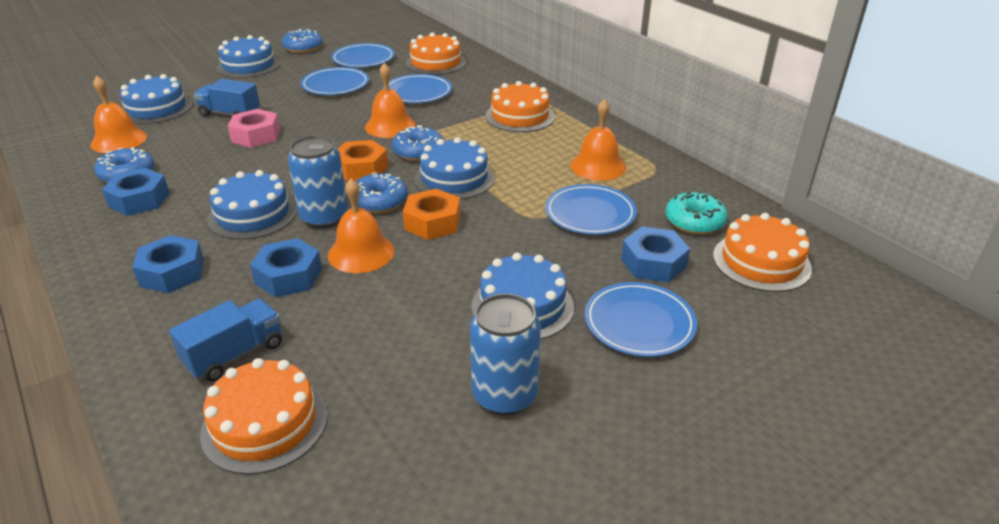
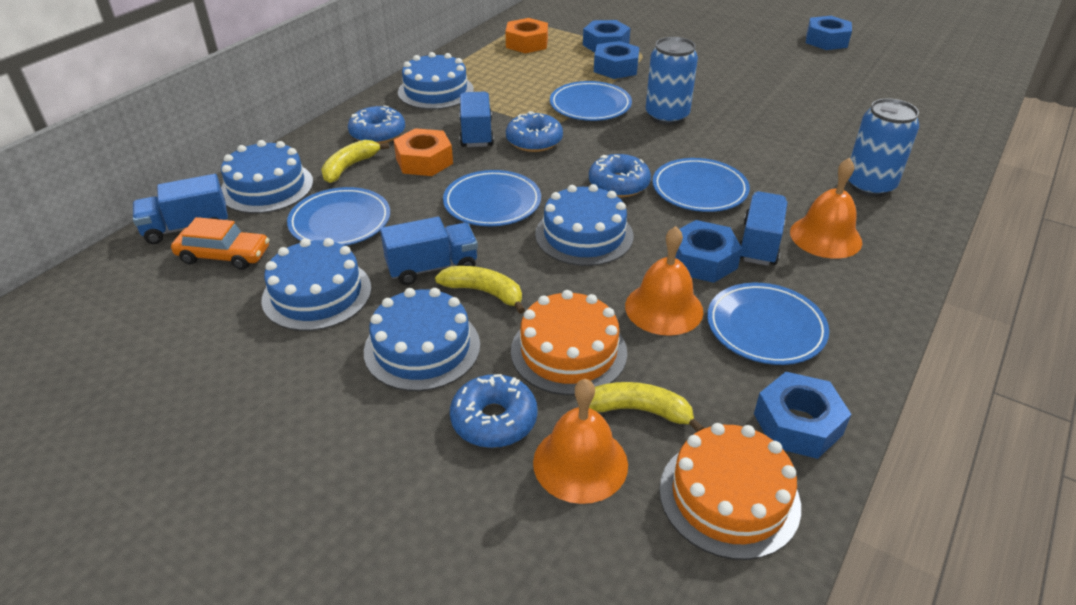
blue nut: [102,168,169,216] [132,235,204,293] [250,238,322,297] [621,227,690,283] = 4 -> [583,20,630,53] [594,41,639,79] [675,220,742,283] [754,372,851,459] [806,16,852,50] = 5
blue truck: [169,298,282,382] [193,79,260,117] = 2 -> [133,174,228,244] [380,217,478,285] [459,91,494,147] [739,191,788,266] = 4
orange bell: [91,76,147,153] [328,179,395,273] [365,63,416,138] [570,99,626,181] = 4 -> [533,379,628,504] [625,226,703,336] [790,158,862,259] = 3
orange cake: [200,358,327,475] [406,32,466,75] [485,81,555,132] [713,213,812,292] = 4 -> [511,290,627,395] [659,423,801,560] = 2
orange car: none = 0 -> [171,217,269,270] = 1
pink nut: [228,109,280,148] = 1 -> none = 0
turquoise donut: [665,191,728,234] = 1 -> none = 0
yellow banana: none = 0 -> [321,140,389,183] [435,266,525,314] [589,382,704,432] = 3

